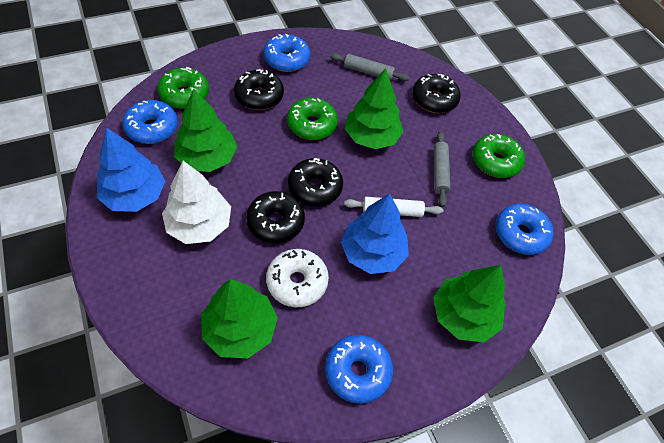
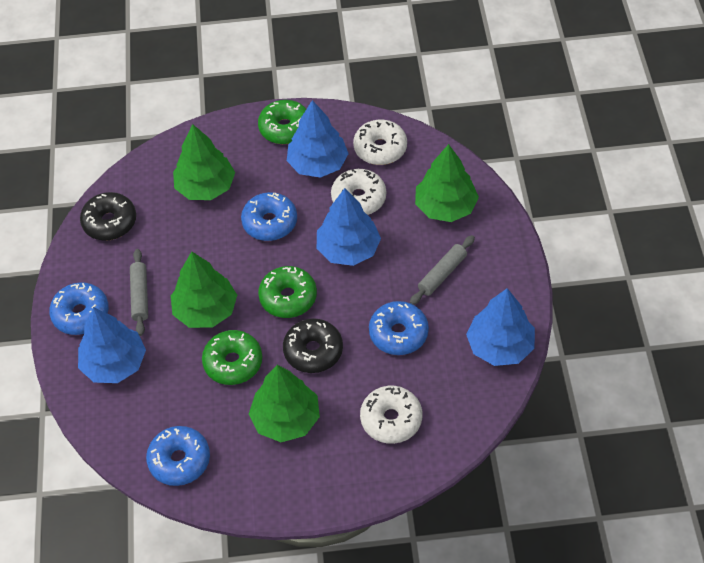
black donut: [234,69,284,110] [246,191,305,243] [288,158,343,206] [412,74,461,113] = 4 -> [80,192,136,241] [283,318,343,373] = 2
blue tree: [97,127,165,212] [341,193,409,274] = 2 -> [78,307,146,383] [287,100,349,178] [317,188,381,266] [466,288,535,366] = 4
white donut: [266,249,329,307] = 1 -> [331,169,386,215] [353,120,407,165] [360,386,422,444] = 3
white rolling pin: [344,197,443,217] = 1 -> none = 0
white tree: [162,161,231,244] = 1 -> none = 0

